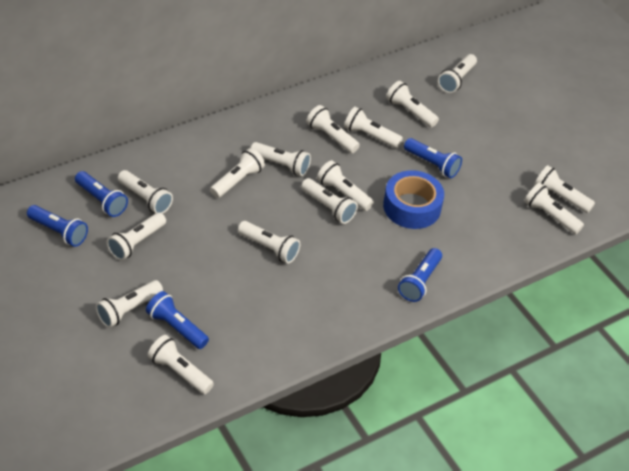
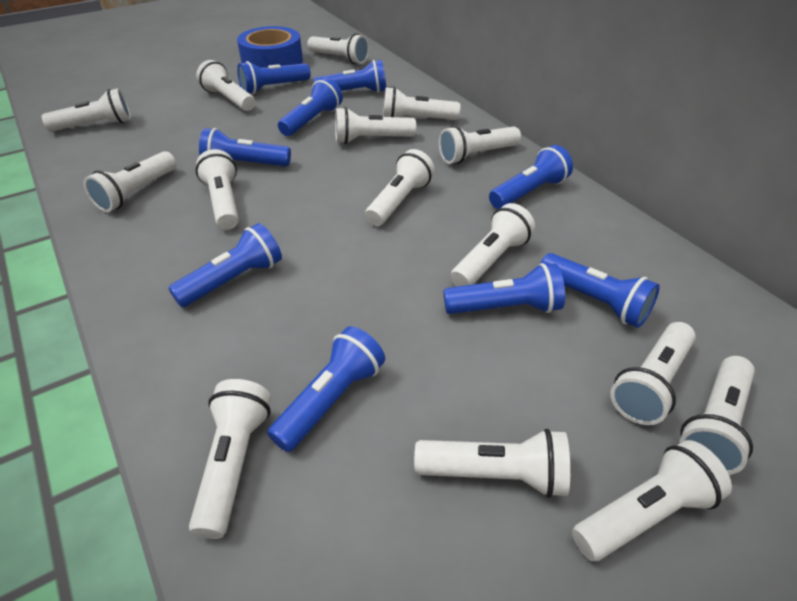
blue flashlight: [27,205,88,247] [75,171,128,217] [146,291,209,349] [398,248,442,302] [404,138,462,178] = 5 -> [168,223,282,307] [199,128,291,166] [237,61,311,94] [267,326,385,452] [278,78,343,136] [314,60,386,93] [443,263,565,314] [489,145,573,209] [540,253,660,328] = 9

